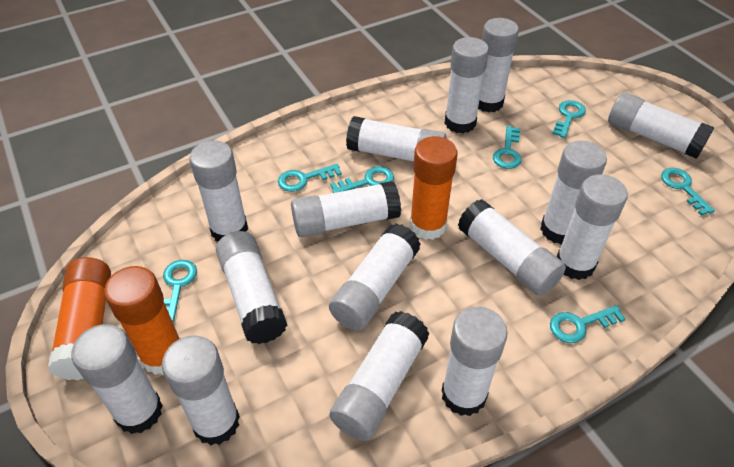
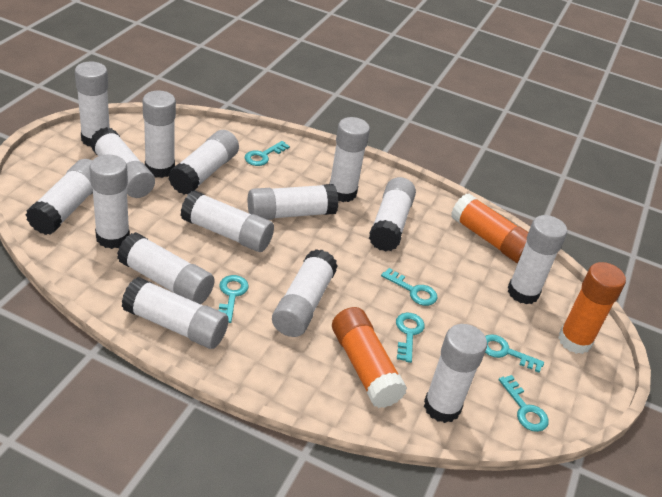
turquoise key: [163,260,197,322] [278,164,342,192] [330,166,394,193] [493,126,522,169] [550,305,626,343] [552,100,586,138] [661,168,715,216] = 7 -> [218,275,249,323] [245,141,290,166] [381,268,437,306] [396,313,425,363] [485,334,544,373] [499,375,549,432] = 6

